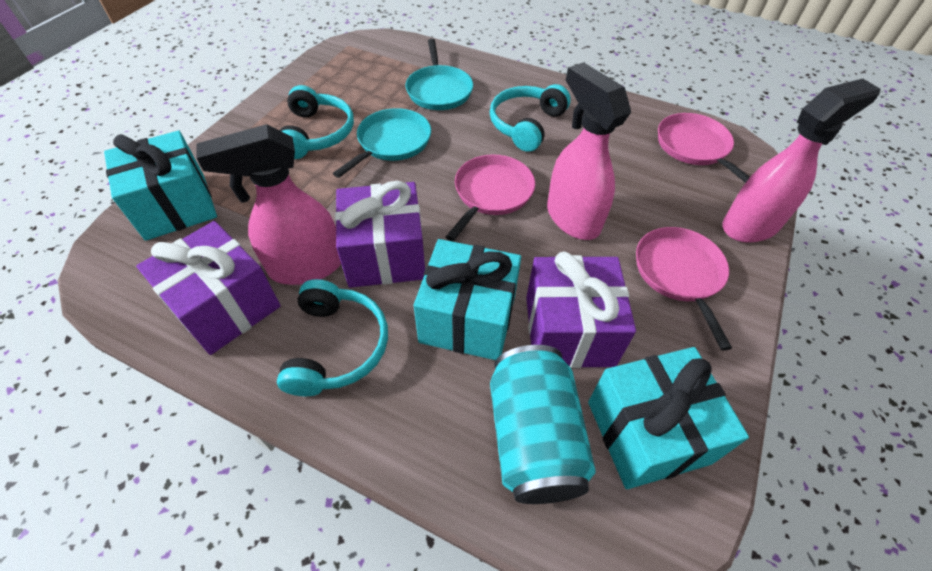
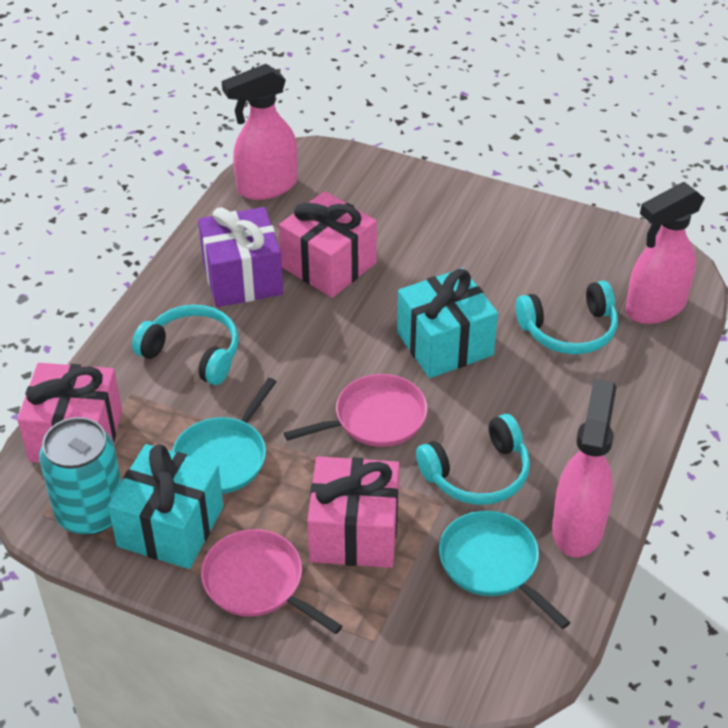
pink gift: none = 0 -> [17,363,122,462] [279,191,377,298] [307,456,400,568] = 3
pink pan: [446,155,535,241] [636,227,732,351] [658,113,750,183] = 3 -> [201,529,342,634] [284,374,428,447] = 2
purple gift: [136,221,281,355] [335,181,425,288] [526,252,636,368] = 3 -> [198,207,283,307] = 1
turquoise gift: [104,131,217,241] [414,239,521,360] [588,347,749,489] = 3 -> [108,444,223,569] [397,268,498,378] = 2

